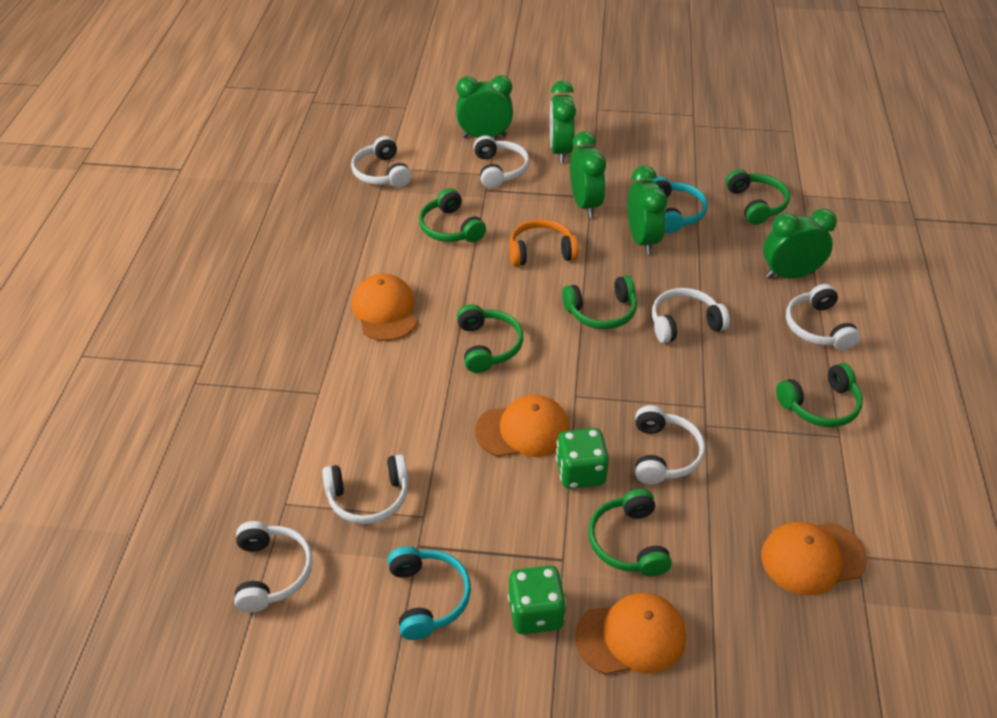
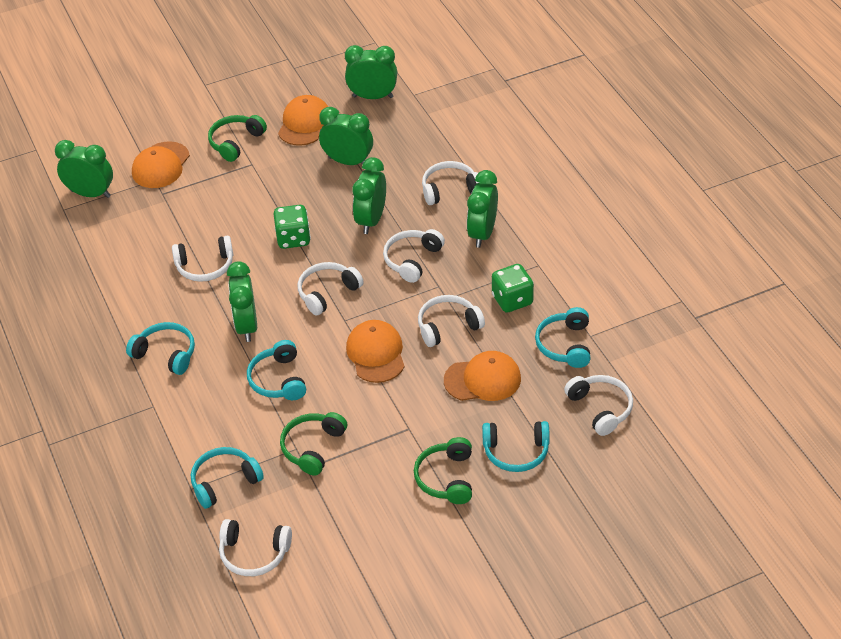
green clock: [456,75,513,138] [550,80,576,163] [570,131,606,218] [627,166,667,255] [763,209,837,279] = 5 -> [55,140,113,198] [227,261,257,342] [319,107,373,165] [345,45,397,99] [352,157,386,234] [467,170,498,248] = 6
green headphones: [419,188,486,242] [457,304,523,373] [562,275,637,329] [588,489,672,577] [725,169,790,225] [776,363,863,427] = 6 -> [208,115,267,162] [280,412,347,476] [414,437,472,504] = 3
orange headphones: [509,219,579,266] = 1 -> none = 0
turquoise headphones: [388,546,471,640] [651,176,708,233] = 2 -> [126,322,195,375] [191,447,264,509] [247,340,306,400] [482,421,550,472] [535,307,591,368] = 5

